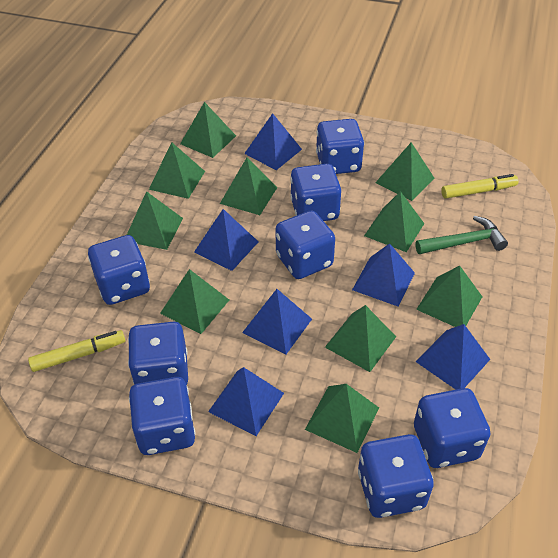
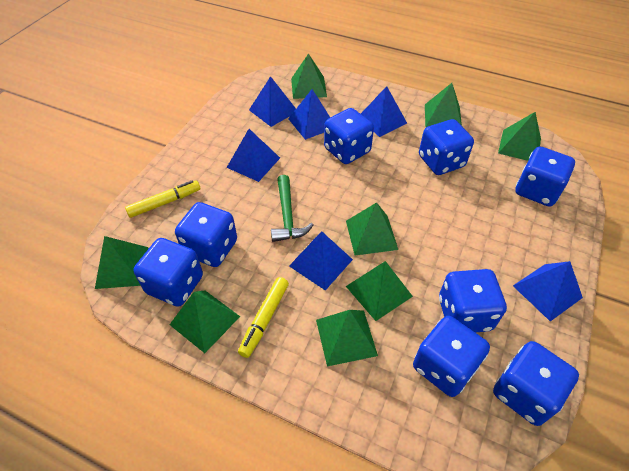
green pyramid: [127,191,183,250] [149,142,205,199] [160,269,229,334] [180,102,236,158] [220,158,277,215] [305,384,379,453] [325,305,396,372] [364,191,424,252] [375,142,435,201] [416,265,482,327] = 10 -> [95,236,149,289] [170,291,240,353] [291,53,327,99] [316,310,378,367] [346,202,398,255] [346,261,413,321] [425,83,462,127] [498,112,541,161] = 8

